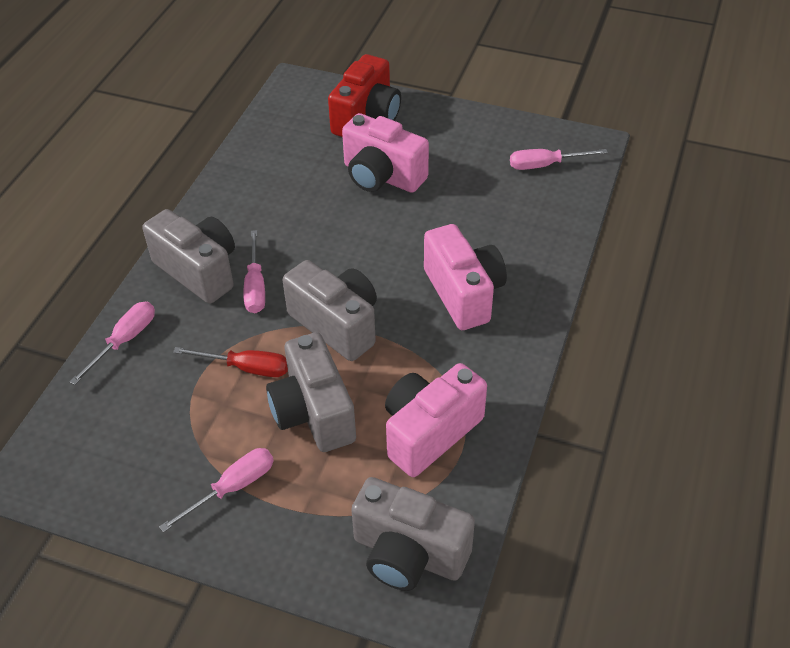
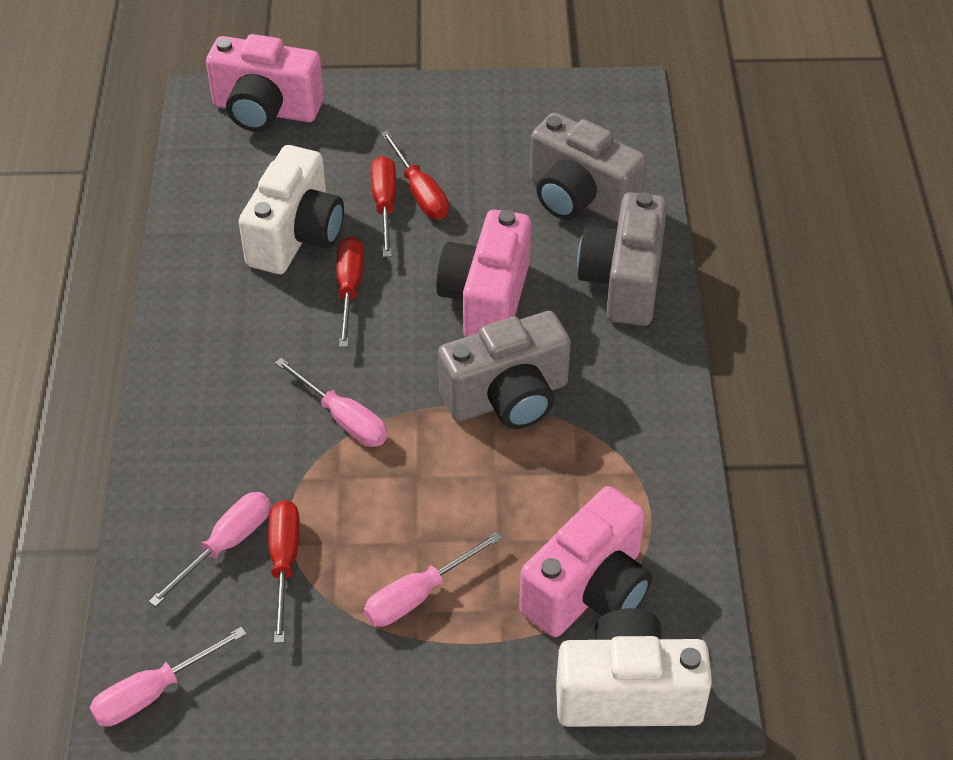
grey camera: [143,209,235,304] [266,332,356,452] [283,260,377,361] [351,477,475,591] = 4 -> [438,311,571,429] [530,112,647,223] [577,192,667,326] = 3
red camera: [328,54,401,137] = 1 -> none = 0
red screwdriver: [173,347,288,377] = 1 -> [269,500,300,643] [337,237,364,347] [371,156,396,257] [381,131,449,219] = 4
white camera: none = 0 -> [239,145,344,274] [556,608,712,727] = 2

